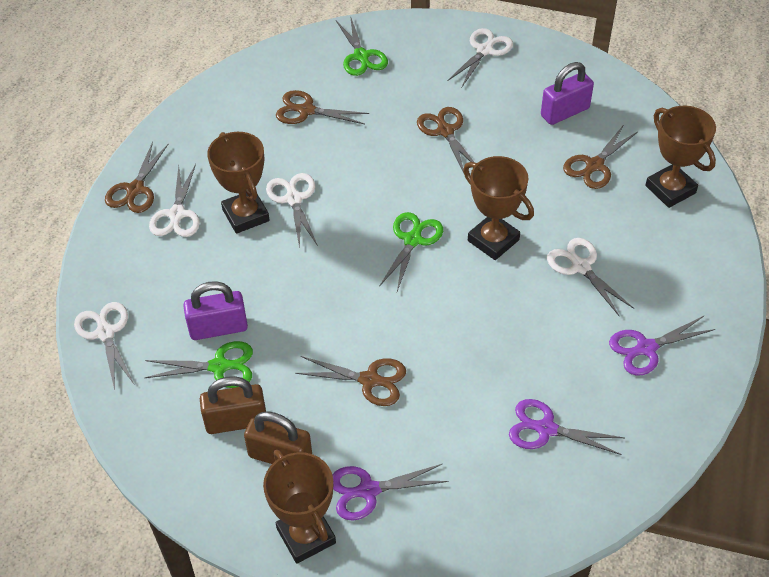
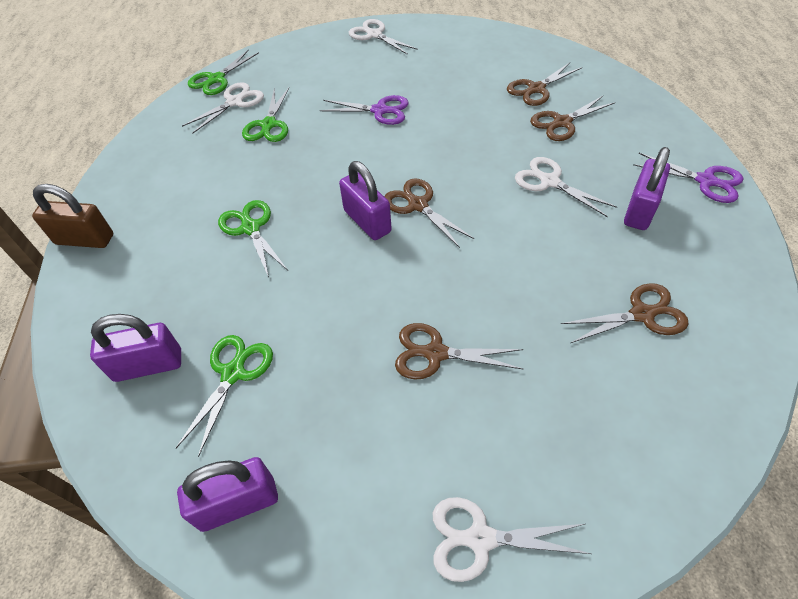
brown padlock: [200,376,266,434] [244,411,312,464] = 2 -> [32,184,113,248] = 1
brown trophy: [207,132,270,234] [263,450,336,564] [463,156,534,260] [645,106,716,208] = 4 -> none = 0
green scissors: [145,341,253,388] [336,16,388,76] [379,212,443,291] = 3 -> [176,335,273,457] [188,49,259,95] [218,200,288,278] [242,88,289,142] = 4
purple padlock: [183,281,248,340] [541,62,594,125] = 2 -> [90,314,181,382] [177,457,278,532] [339,161,392,240] [624,147,670,230] = 4
purple scissors: [332,464,449,521] [509,399,624,455] [609,316,715,376] = 3 -> [320,95,409,125] [634,153,743,203] = 2
white scissors: [74,302,134,390] [149,164,200,237] [266,173,318,248] [448,28,513,87] [547,238,634,317] = 5 -> [182,82,264,134] [349,19,418,55] [433,497,591,582] [515,157,617,217] = 4

